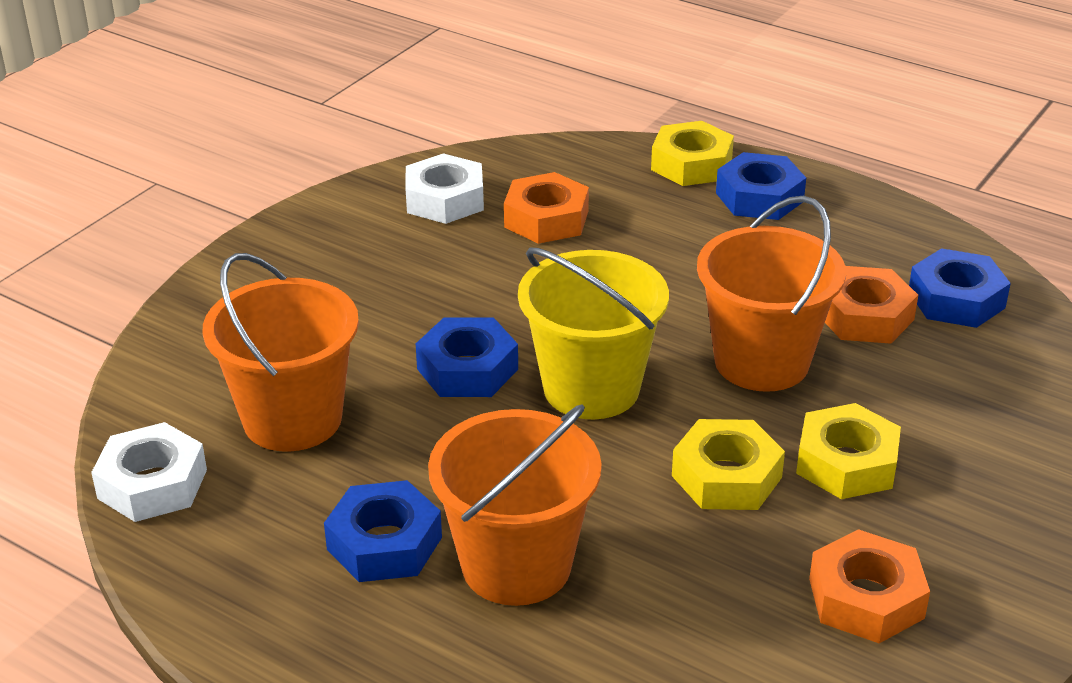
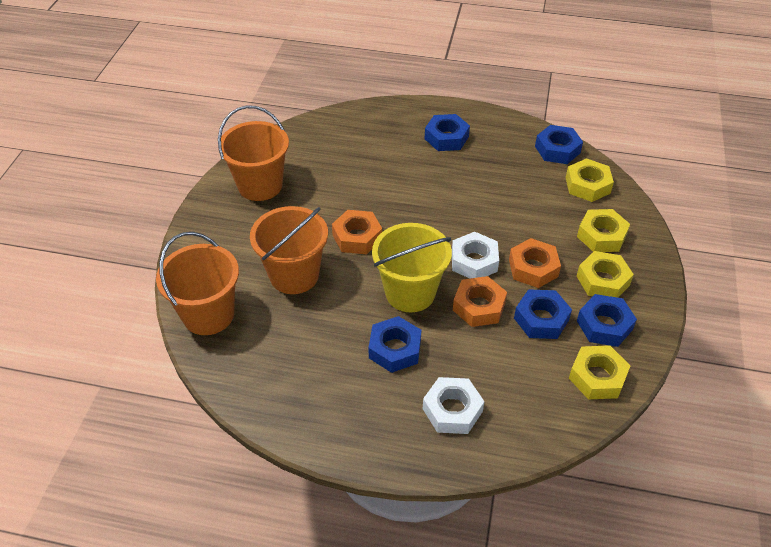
blue nut: [324,480,442,582] [416,317,518,397] [716,152,806,220] [909,248,1011,328] = 4 -> [368,316,421,373] [425,114,470,151] [514,289,572,339] [535,125,583,164] [577,294,637,347] = 5
yellow nut: [651,121,734,186] [672,419,785,510] [796,403,901,499] = 3 -> [566,158,614,202] [569,345,630,400] [577,209,630,252] [577,251,634,298] = 4

